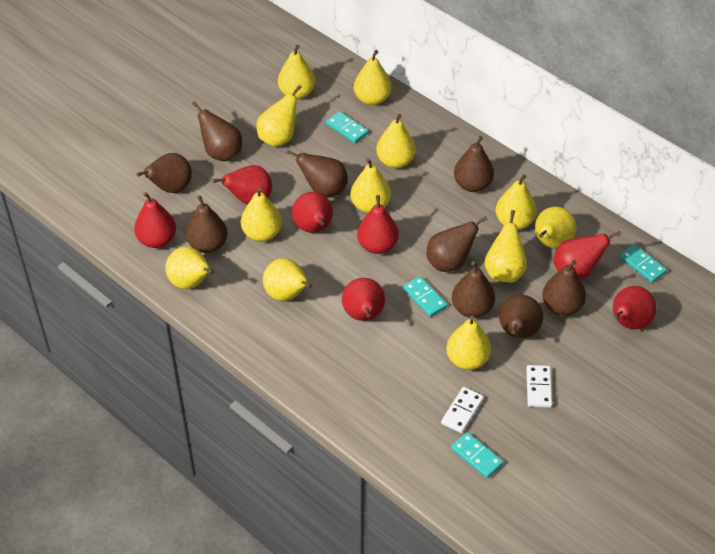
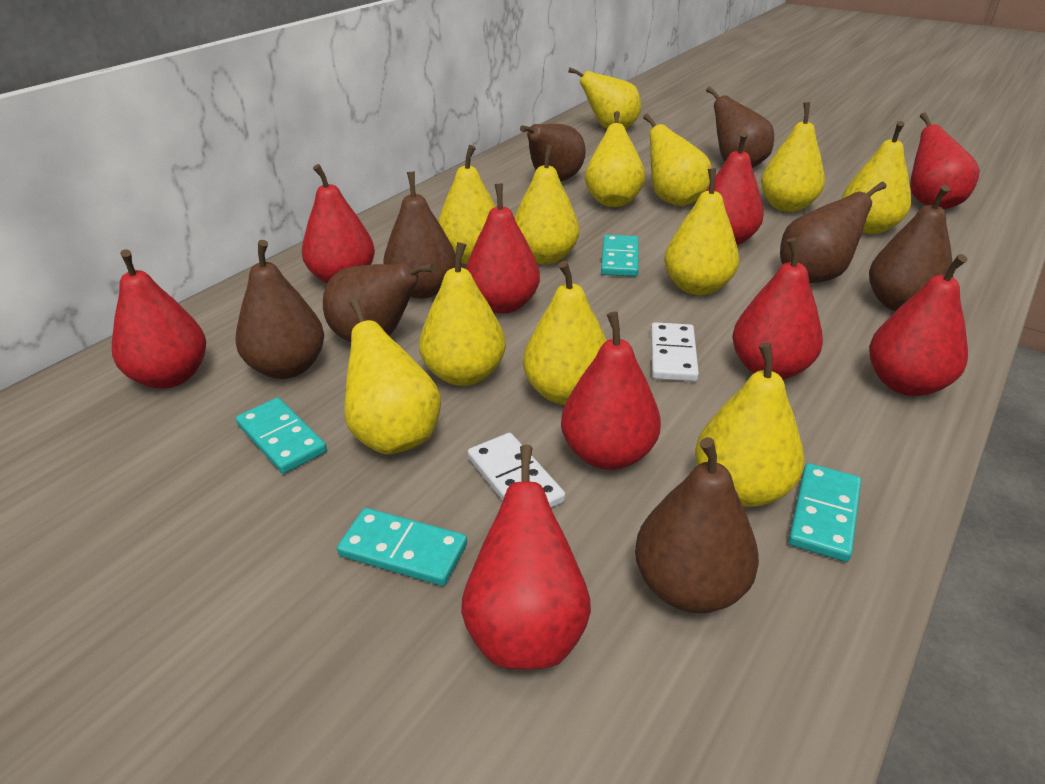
brown pear: [136,153,192,193] [186,195,228,253] [192,101,242,161] [287,150,348,197] [426,216,488,272] [452,261,495,318] [454,136,494,192] [499,295,543,338] [542,260,586,316] = 9 -> [236,240,324,379] [323,263,435,342] [383,172,456,299] [520,124,586,181] [635,437,759,613] [706,87,774,168] [780,182,886,283] [869,185,953,311] = 8
red pear: [134,192,176,248] [213,165,272,205] [292,192,333,233] [342,278,385,321] [357,195,399,254] [554,231,621,279] [613,286,657,329] = 7 -> [112,249,206,389] [302,164,375,283] [461,445,591,669] [466,183,540,314] [561,311,661,470] [706,132,764,245] [732,237,823,379] [869,254,968,396] [910,112,980,209] = 9

